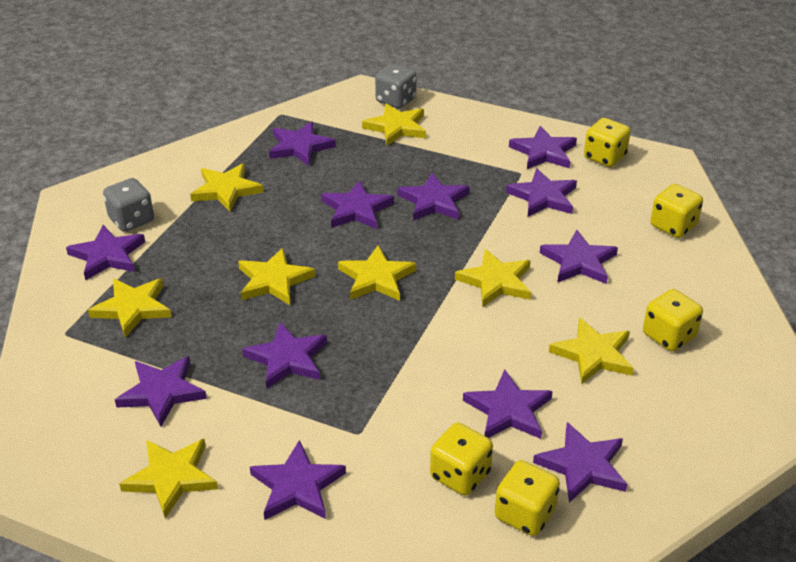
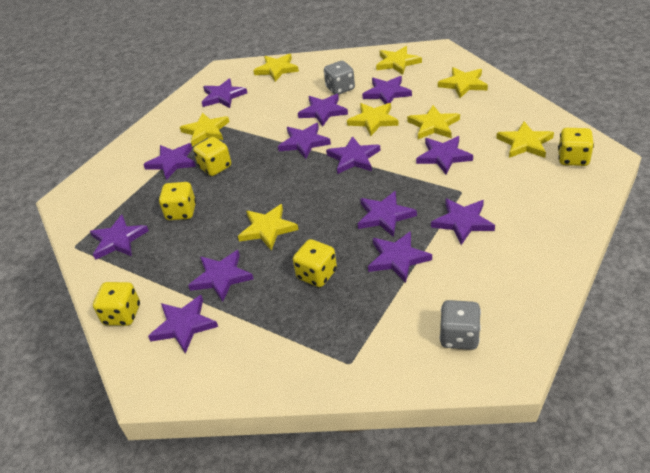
purple star: [66,225,145,280] [115,356,207,427] [242,322,327,389] [250,440,346,520] [269,121,336,166] [321,180,394,229] [398,173,469,221] [463,369,553,439] [506,168,577,217] [509,126,577,169] [533,422,627,503] [540,230,618,284] = 12 -> [90,215,149,260] [143,143,196,180] [148,295,218,354] [188,250,254,302] [202,78,247,108] [278,123,331,159] [298,94,348,127] [326,136,381,174] [357,191,417,237] [362,76,412,104] [368,231,432,283] [416,136,473,174] [431,198,495,245] = 13

